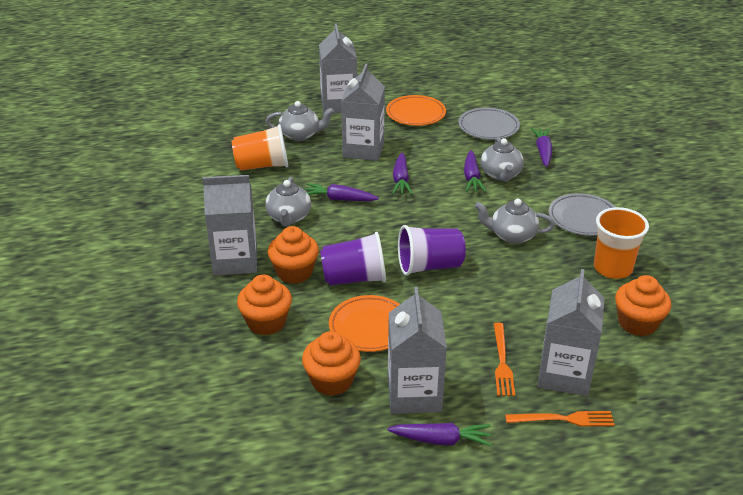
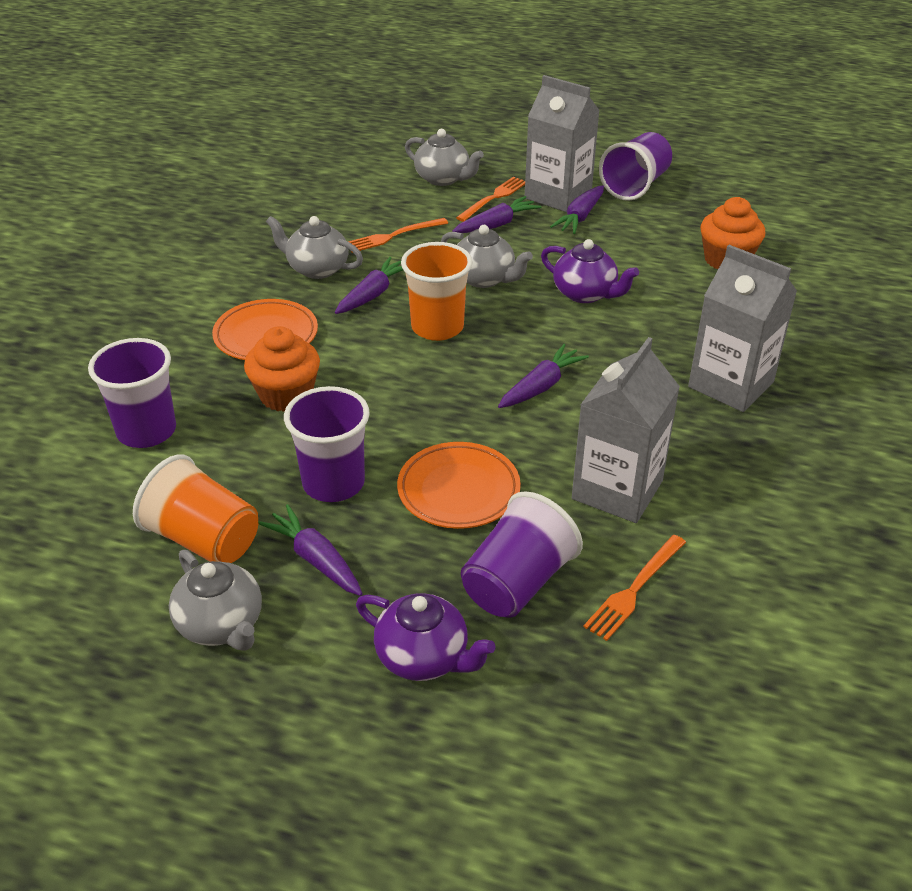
grey carton: [202,175,257,276] [319,23,357,114] [341,64,385,161] [388,287,447,414] [537,269,605,396] = 5 -> [525,75,600,212] [572,337,680,523] [688,245,797,412] = 3
grey plate: [458,108,520,140] [549,193,615,236] = 2 -> none = 0
orange cupcake: [237,274,292,335] [268,226,319,284] [302,331,361,396] [615,275,671,336] = 4 -> [244,326,320,412] [700,197,765,269] = 2
orange fork: [493,323,515,396] [505,411,615,427] = 2 -> [348,218,448,253] [456,177,525,222] [583,535,686,641] = 3
purple cup: [320,232,386,286] [398,225,466,276] = 2 -> [88,338,176,448] [284,386,370,502] [461,491,583,617] [599,132,672,201] = 4
purple teapot: none = 0 -> [356,593,496,681] [541,239,639,303] = 2

